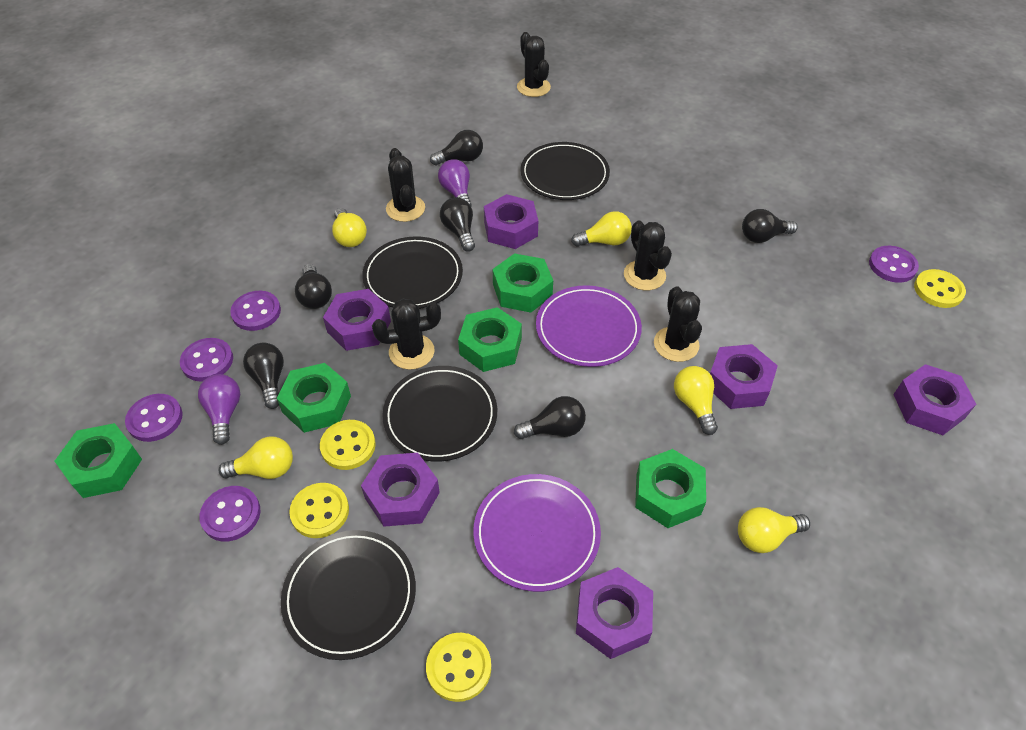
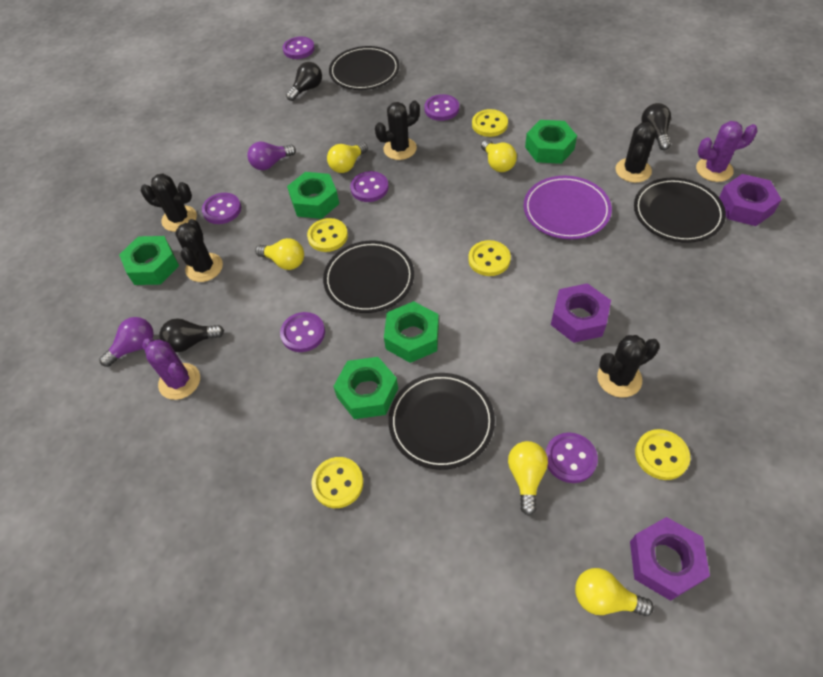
black light bulb: [243,342,284,409] [295,264,332,309] [430,130,483,165] [440,197,475,252] [514,396,586,439] [742,209,798,243] = 6 -> [160,318,224,352] [286,62,322,101] [641,103,671,150] = 3
purple button: [125,394,182,442] [180,338,233,382] [199,486,261,541] [230,291,281,331] [869,246,919,283] = 5 -> [202,193,241,224] [280,312,325,352] [283,37,315,59] [350,171,389,202] [424,94,459,121] [545,432,598,483] = 6
purple cactus: none = 0 -> [142,338,200,400] [696,121,758,182] = 2
purple nut: [323,289,391,351] [361,453,440,527] [484,194,538,249] [576,567,653,659] [710,344,778,409] [893,364,976,435] = 6 -> [551,283,611,343] [630,517,710,601] [719,174,782,226] = 3
purple plate: [473,474,601,592] [536,285,642,367] = 2 -> [523,176,612,239] = 1
yellow button: [289,483,349,538] [320,420,376,470] [426,633,491,702] [914,269,966,308] = 4 -> [307,218,348,252] [311,457,363,508] [468,240,511,276] [472,109,508,137] [635,429,690,480] = 5

